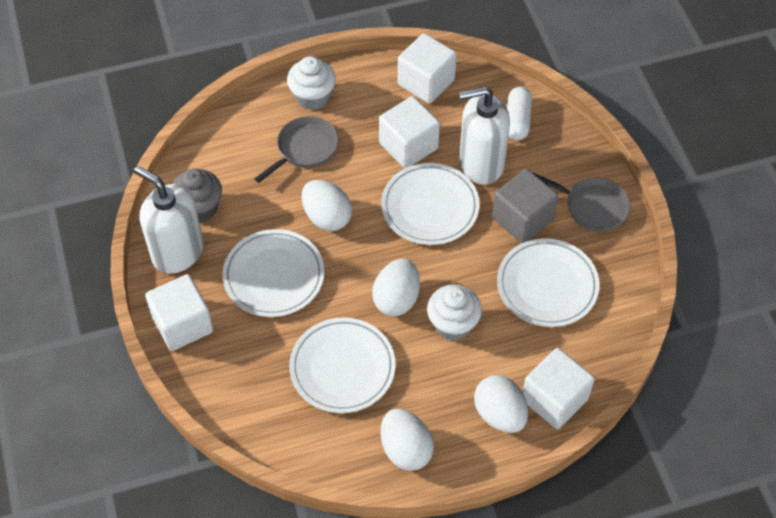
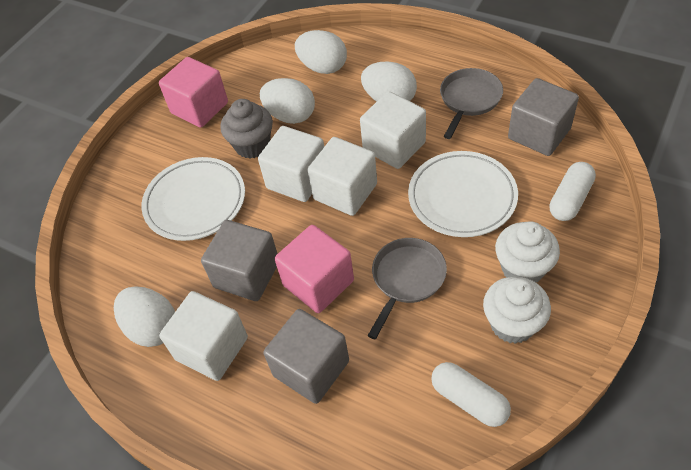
grey cube: [492,169,559,243] = 1 -> [201,220,278,301] [263,309,349,404] [508,78,579,156] = 3
pink cube: none = 0 -> [159,57,228,128] [275,225,354,313] = 2
white capsule: [507,87,532,140] = 1 -> [431,362,511,427] [549,162,596,221] = 2
white plate: [222,229,324,317] [289,318,396,413] [381,163,480,245] [497,238,600,327] = 4 -> [142,157,245,241] [408,151,518,237] = 2
white soap dispenser: [134,166,204,274] [459,87,510,185] = 2 -> none = 0

